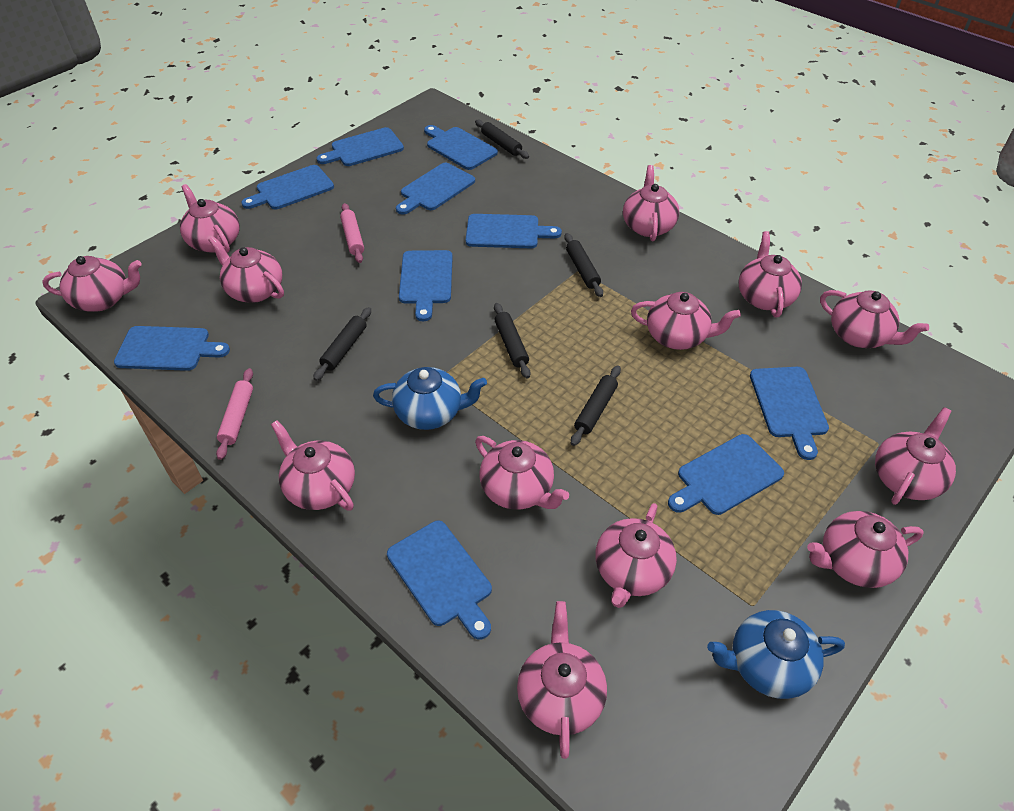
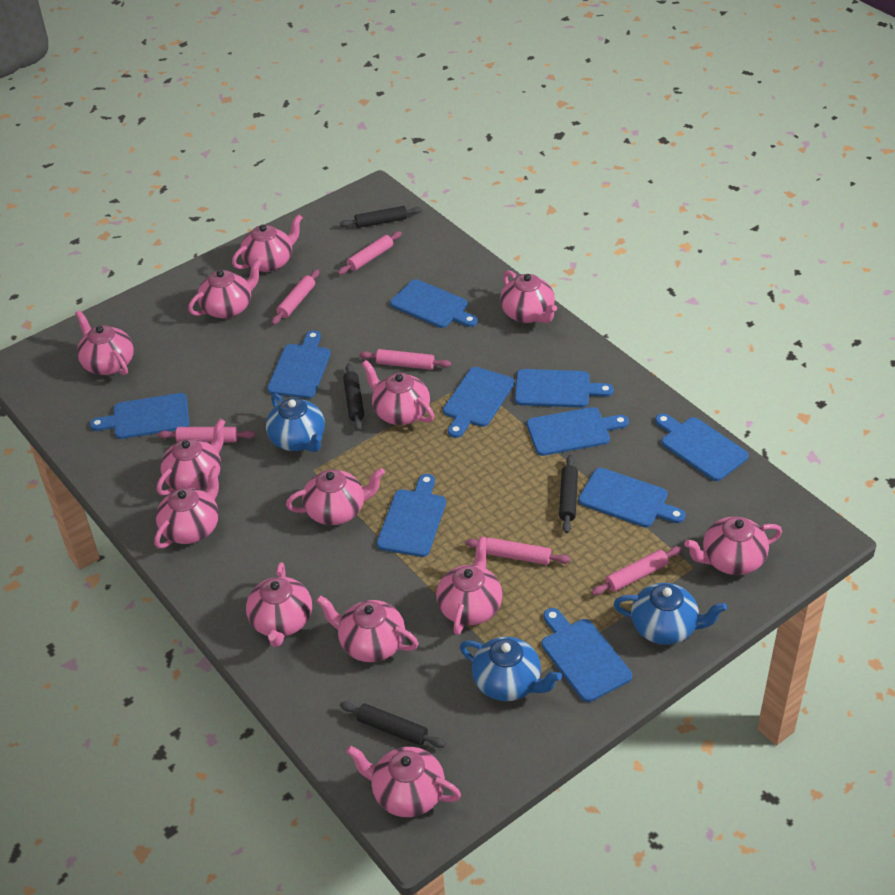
black rolling pin: [313,307,371,381] [475,120,529,159] [494,303,531,378] [564,233,603,297] [571,365,621,446] = 5 -> [340,206,422,228] [340,701,446,748] [343,363,364,431] [559,455,578,533] = 4
blue teapot: [373,367,487,430] [707,610,845,699] = 2 -> [266,393,325,452] [460,637,562,701] [614,583,727,645] = 3
pink rolling pin: [216,368,253,460] [340,203,364,263] = 2 -> [158,427,255,442] [272,269,320,325] [338,231,402,275] [360,349,451,370] [466,538,570,565] [591,546,682,595] = 6

